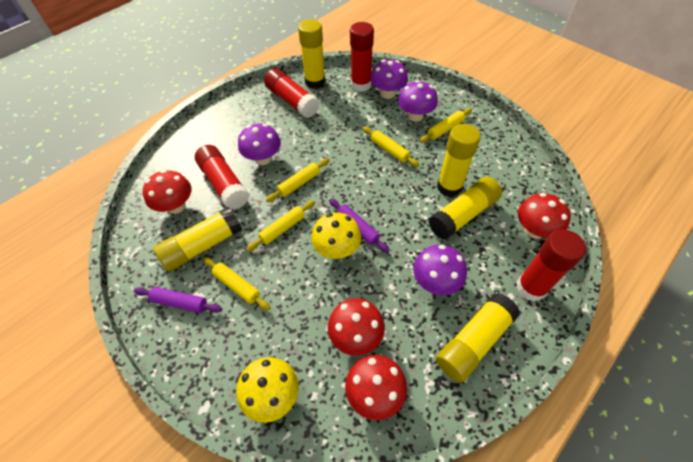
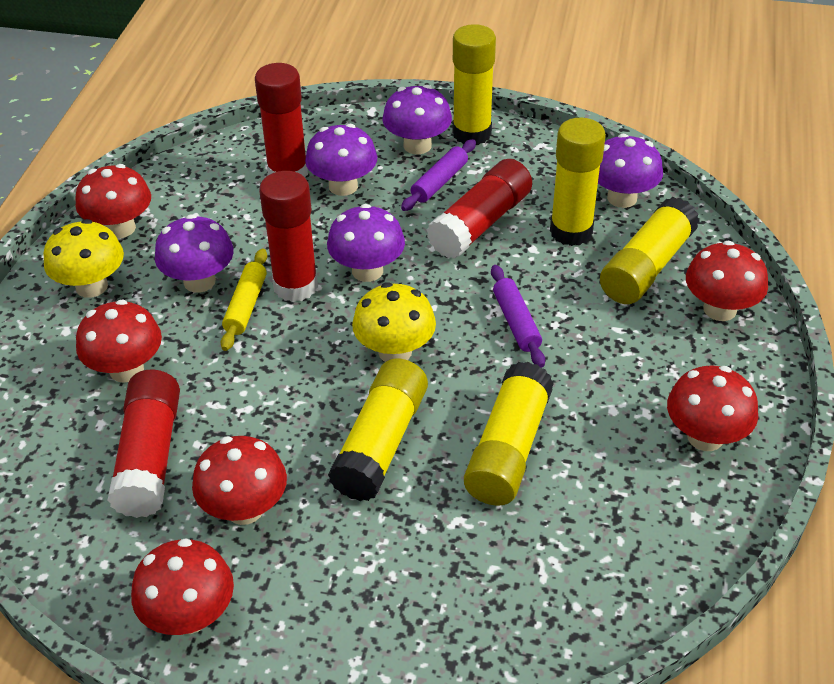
purple mushroom: [238,123,281,165] [370,59,408,99] [398,80,438,122] [413,245,467,295] = 4 -> [155,214,234,293] [305,124,377,196] [327,204,405,282] [383,85,452,154] [598,134,663,208] = 5
red mushroom: [143,170,191,214] [328,298,385,356] [345,355,407,420] [518,193,571,239] = 4 -> [76,164,151,238] [76,300,162,383] [131,538,234,635] [192,436,287,525] [667,366,758,451] [686,241,768,321] = 6
yellow rolling pin: [203,257,270,311] [246,200,315,252] [266,158,329,202] [363,126,420,167] [420,108,472,143] = 5 -> [220,248,267,351] = 1

